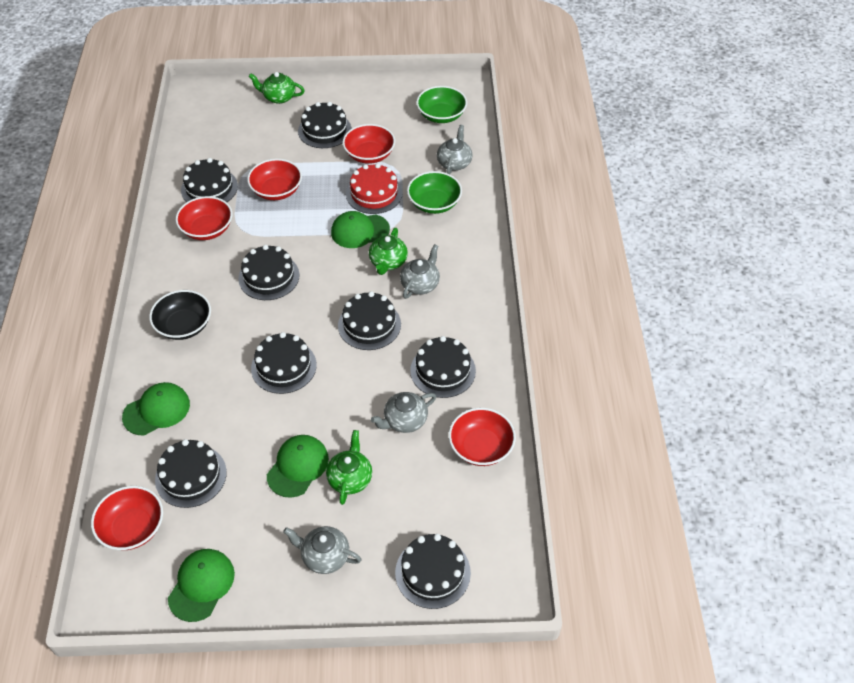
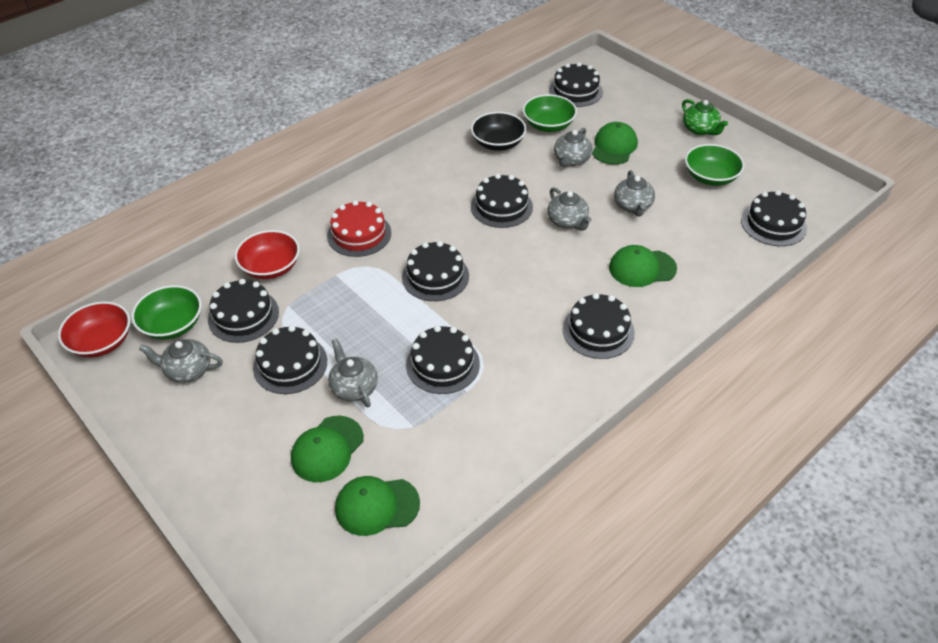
green bowl: [407,171,462,214] [416,86,467,123] = 2 -> [131,285,202,340] [523,94,577,132] [685,144,744,186] = 3
green teapot: [249,72,305,104] [326,430,372,505] [369,228,408,275] = 3 -> [682,99,728,135] = 1
grey teapot: [283,526,361,574] [371,392,436,433] [400,244,440,299] [437,125,472,174] = 4 -> [139,339,223,383] [328,338,378,408] [548,187,592,231] [554,128,592,167] [614,170,655,216] = 5
red bowl: [91,486,163,550] [176,196,232,240] [247,159,302,200] [343,124,395,164] [449,408,516,466] = 5 -> [58,301,130,357] [235,230,300,279] = 2

